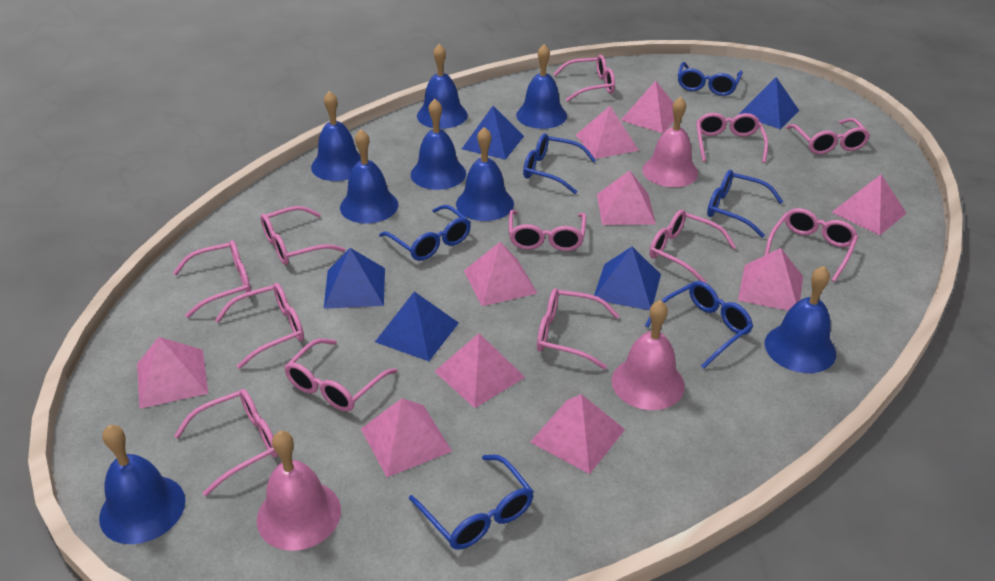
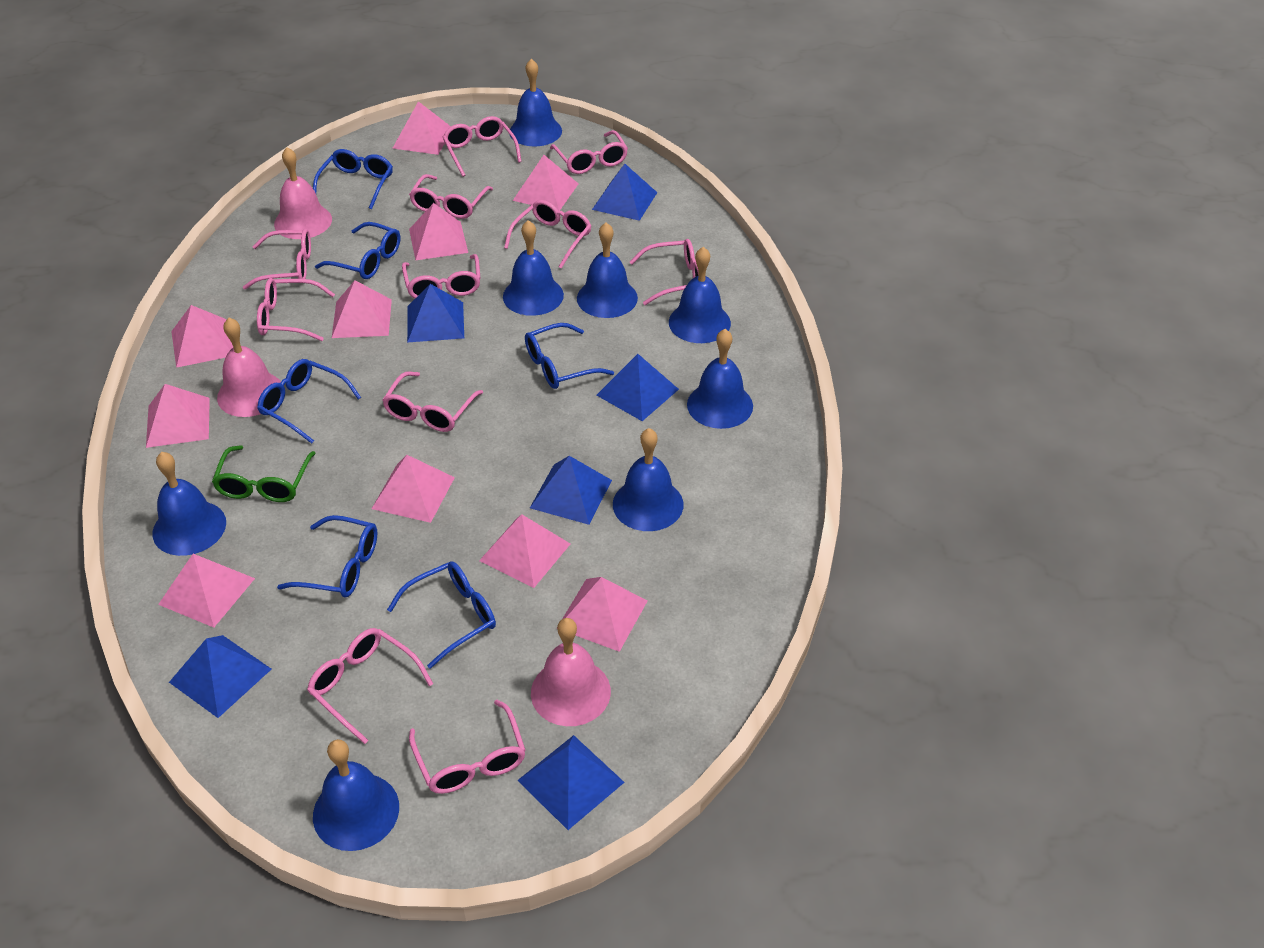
blue pyramid: [324,248,385,309] [375,291,459,361] [462,106,524,160] [594,247,661,310] [738,77,799,129] = 5 -> [169,635,271,718] [407,284,464,342] [517,735,625,830] [530,456,612,525] [592,164,657,221] [597,354,679,421] = 6
green glasses: none = 0 -> [212,445,316,502] = 1
pink glasses: [173,240,251,318] [174,389,278,496] [215,283,304,369] [261,206,345,265] [284,338,397,411] [509,210,586,251] [537,288,619,369] [553,55,615,102] [649,210,736,283] [696,113,768,163] [764,208,858,282] [786,118,870,154] = 12 -> [243,229,311,290] [257,278,335,341] [307,628,433,744] [382,371,483,432] [402,254,481,298] [409,174,493,219] [409,700,526,794] [443,116,522,177] [504,200,591,269] [550,130,628,174] [630,239,699,305] = 11

